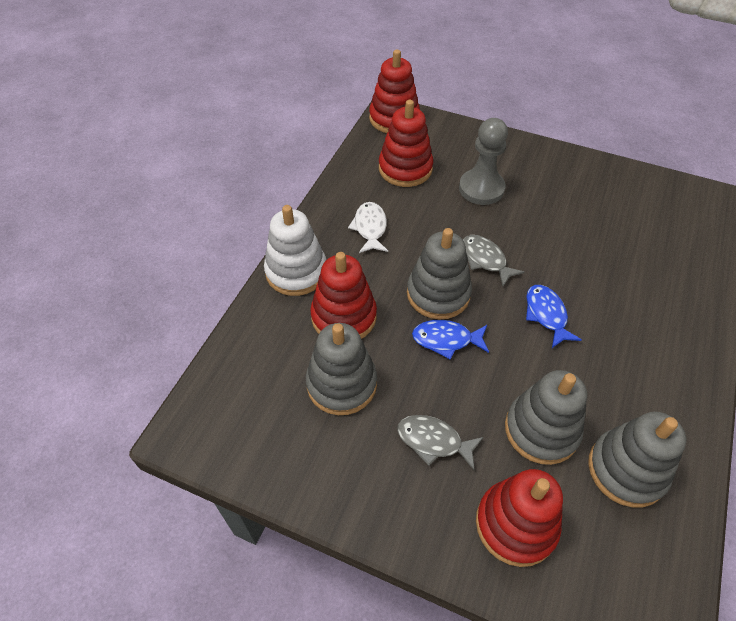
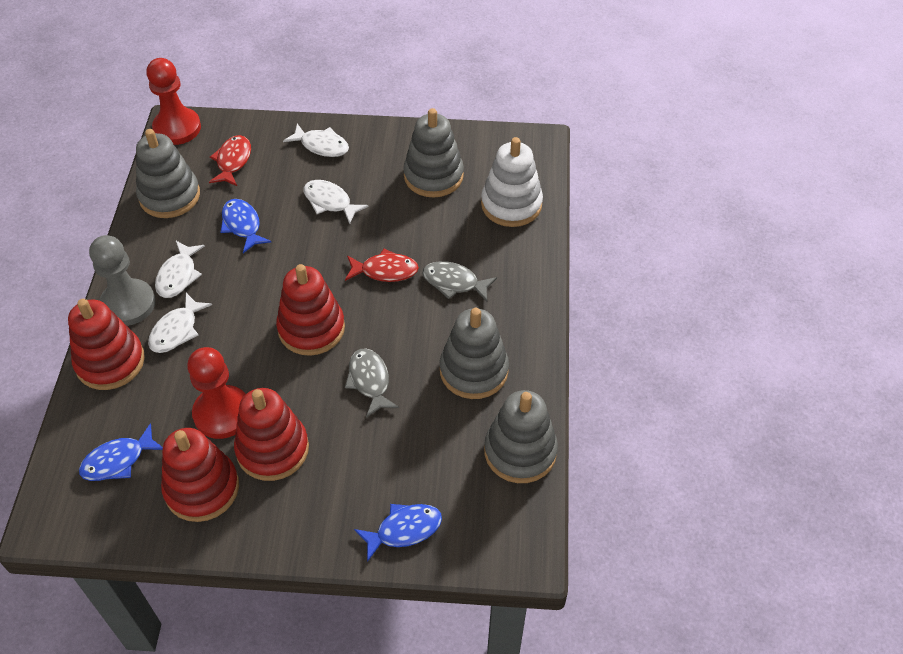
blue fish: [412,320,489,359] [526,285,582,348] = 2 -> [79,423,163,481] [221,199,271,253] [354,504,442,562] = 3
red fish: none = 0 -> [209,135,251,186] [345,249,419,282] = 2
red pawn: none = 0 -> [146,58,201,145] [187,347,246,439] = 2
white fish: [348,202,388,253] = 1 -> [148,293,212,353] [155,241,205,298] [283,124,349,157] [303,180,369,224] = 4

